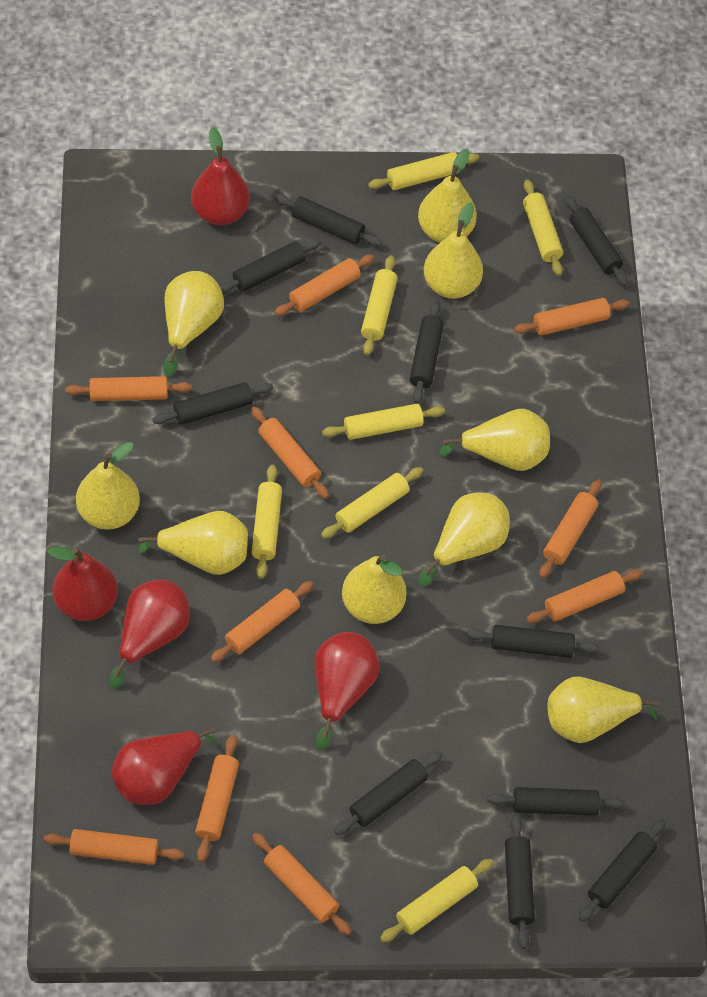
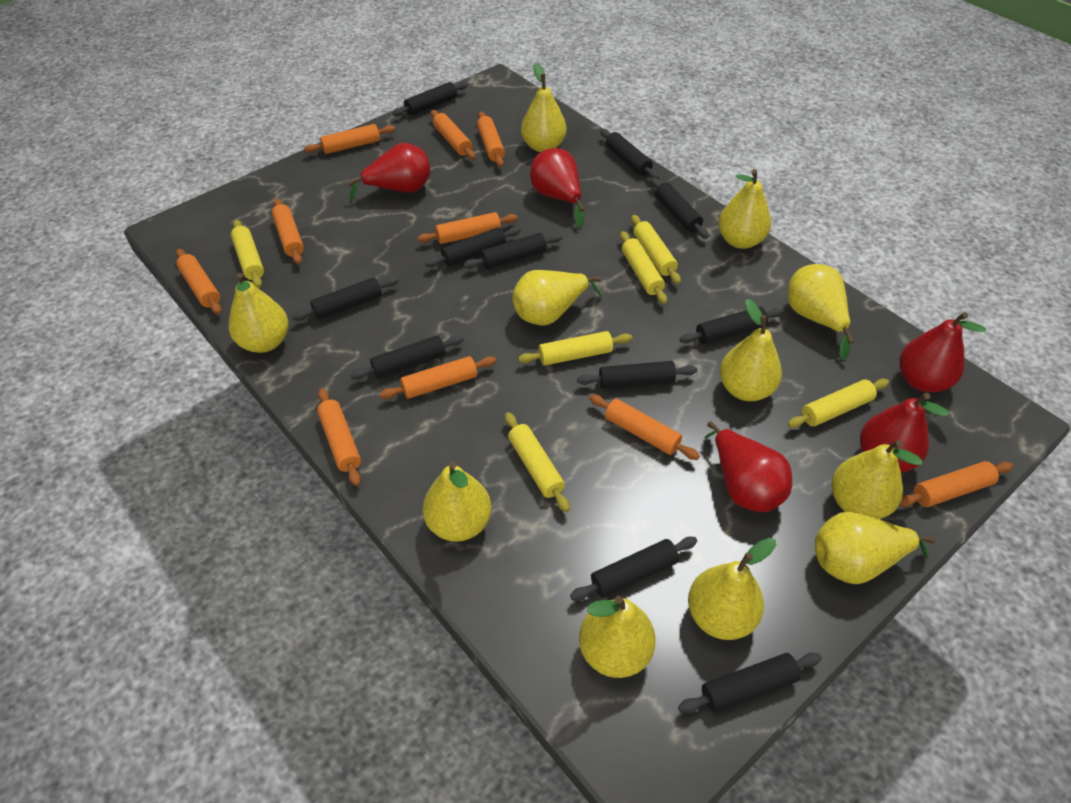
black rolling pin: [153,382,273,425] [220,239,321,294] [274,194,382,247] [334,751,443,835] [410,301,444,404] [467,625,599,658] [487,787,625,816] [505,814,535,949] [565,196,628,287] [579,819,666,922] = 10 -> [292,277,399,321] [350,335,464,380] [392,82,468,116] [425,227,521,267] [463,233,563,269] [570,537,697,601] [577,361,697,389] [600,129,659,179] [651,178,709,238] [678,653,822,713] [679,307,783,344] = 11
yellow pear: [76,442,140,530] [138,511,248,575] [164,271,224,377] [342,554,407,624] [418,149,477,243] [418,493,510,587] [424,202,483,299] [440,409,550,471] [547,676,660,743] = 9 -> [229,273,289,353] [423,461,491,542] [512,270,602,326] [521,63,567,152] [579,596,656,678] [688,538,776,640] [718,169,771,249] [720,299,782,401] [788,264,854,360] [815,512,936,584] [831,440,923,519] = 11
yellow rolling pin: [251,465,282,579] [321,467,423,539] [322,404,445,440] [361,255,397,355] [368,152,479,190] [380,859,494,942] [523,180,563,276] = 7 -> [231,220,264,288] [505,412,570,512] [518,331,632,366] [620,231,667,304] [631,215,681,284] [788,379,889,428] = 6

